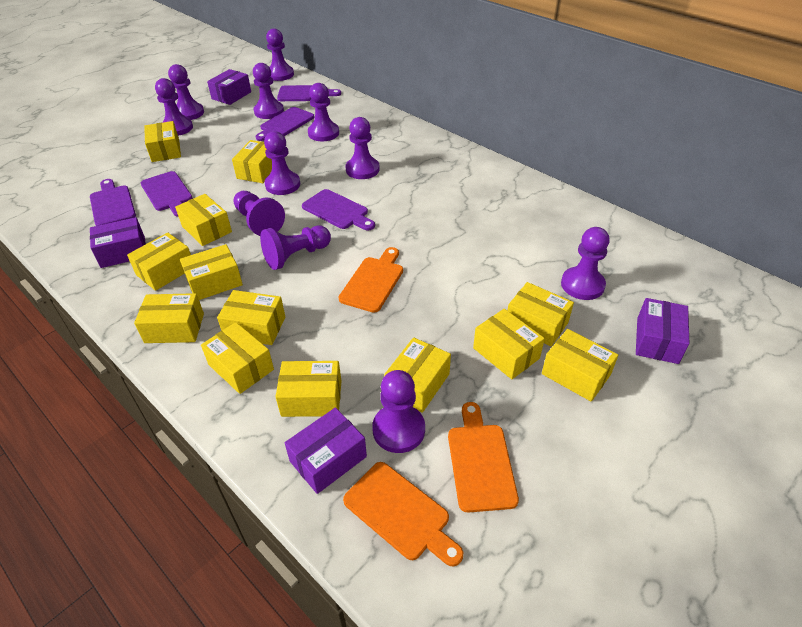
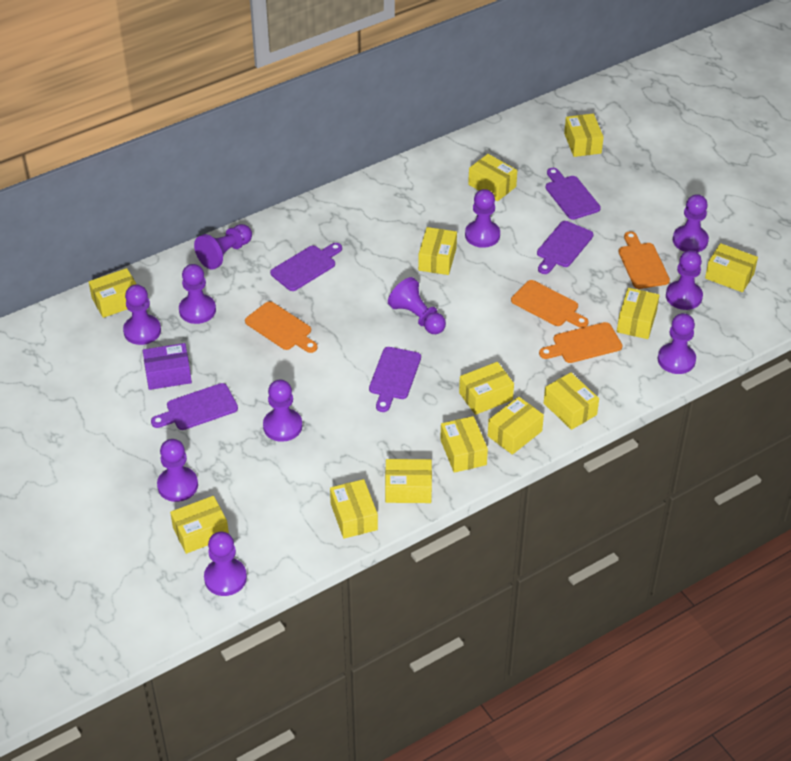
orange cutting board: [339,247,403,313] [343,462,463,567] [448,402,519,513] = 3 -> [245,301,318,353] [511,280,589,328] [539,322,623,363] [618,231,670,289] = 4
purple box: [90,217,146,268] [207,69,251,105] [285,408,367,494] [636,298,689,364] = 4 -> [143,343,192,390] = 1

